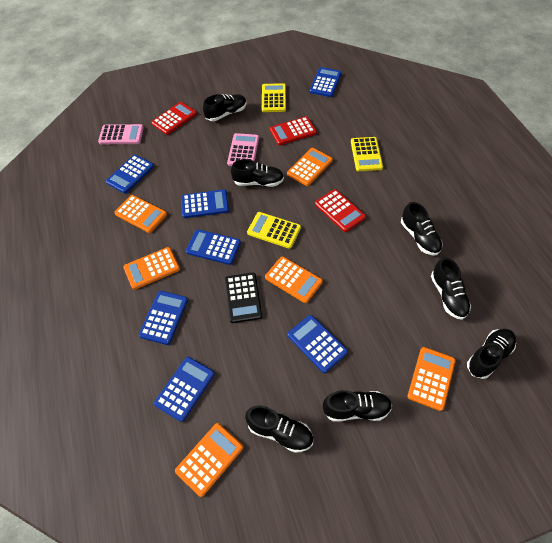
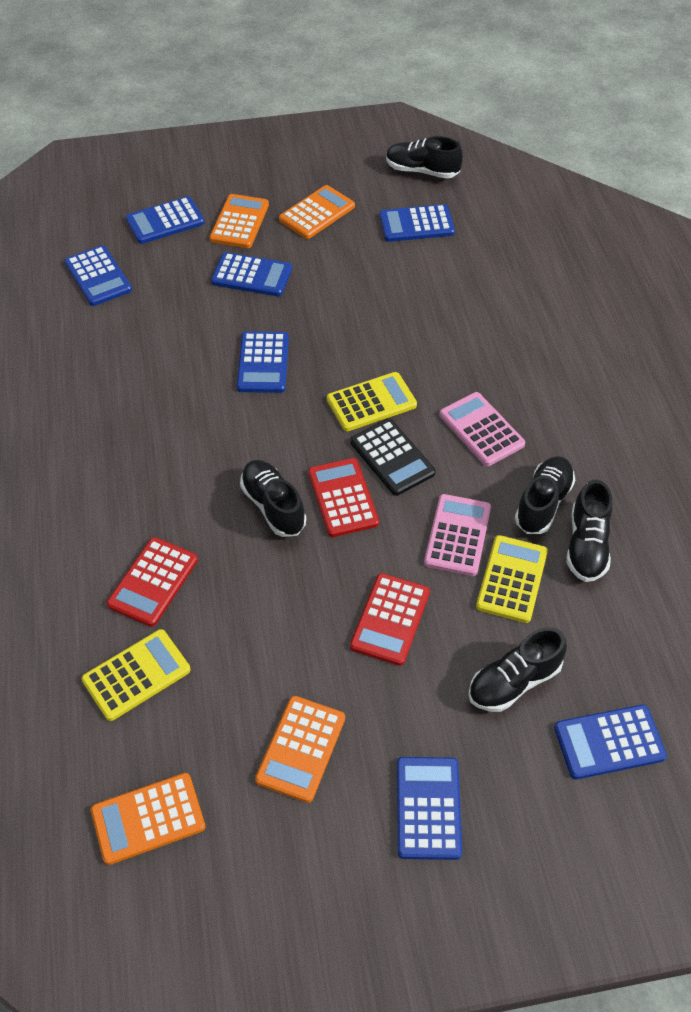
black shoe: [203,94,247,121] [231,159,284,187] [245,405,313,453] [323,390,392,422] [401,202,443,255] [431,257,471,320] [467,329,516,379] = 7 -> [240,460,306,537] [386,136,463,179] [468,628,567,712] [515,456,575,534] [566,480,613,582] = 5
orange calculator: [114,195,167,233] [123,247,180,290] [175,423,243,497] [265,256,323,303] [287,148,333,186] [407,347,456,411] = 6 -> [91,773,205,865] [210,194,269,248] [255,696,345,803] [279,185,355,239] = 4

